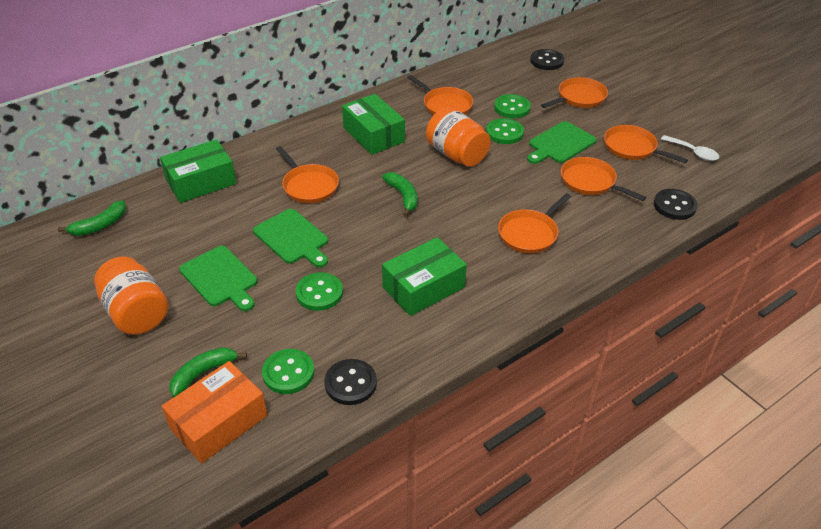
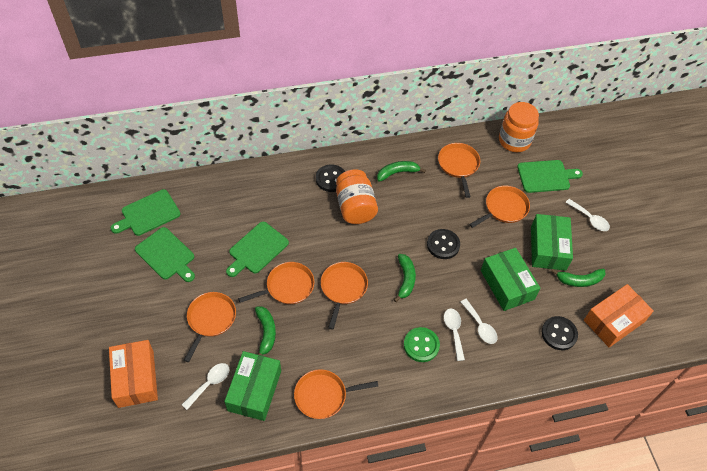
green banana: [58,200,126,236] [169,347,247,397] [382,172,417,216] = 3 -> [255,306,276,355] [377,161,426,182] [394,254,416,302] [551,269,606,287] = 4
green button: [262,349,314,394] [296,272,343,311] [486,118,524,144] [494,94,531,118] = 4 -> [404,327,440,362] = 1
green cutting board: [180,246,257,311] [253,209,328,268] [527,121,597,164] = 3 -> [111,189,181,236] [135,227,195,282] [226,222,289,277] [517,160,583,193] = 4
orange box: [162,361,267,463] = 1 -> [109,340,158,408] [584,284,654,347] = 2
white spoon: [661,135,719,161] = 1 -> [182,363,230,410] [444,309,465,361] [461,299,498,344] [565,199,610,231] = 4

